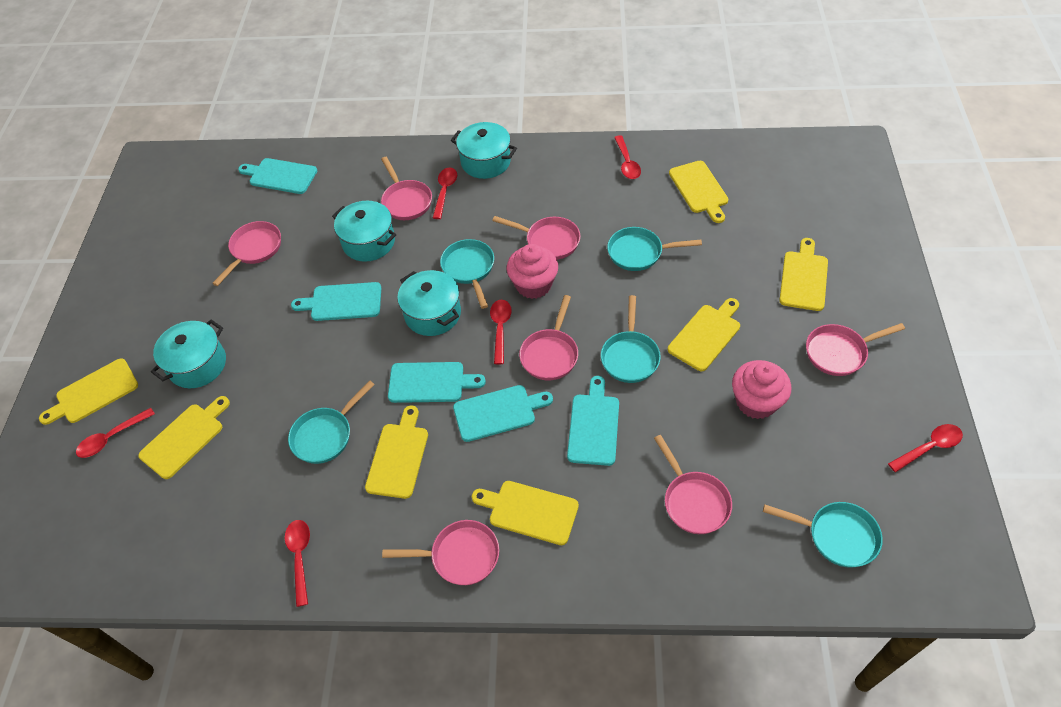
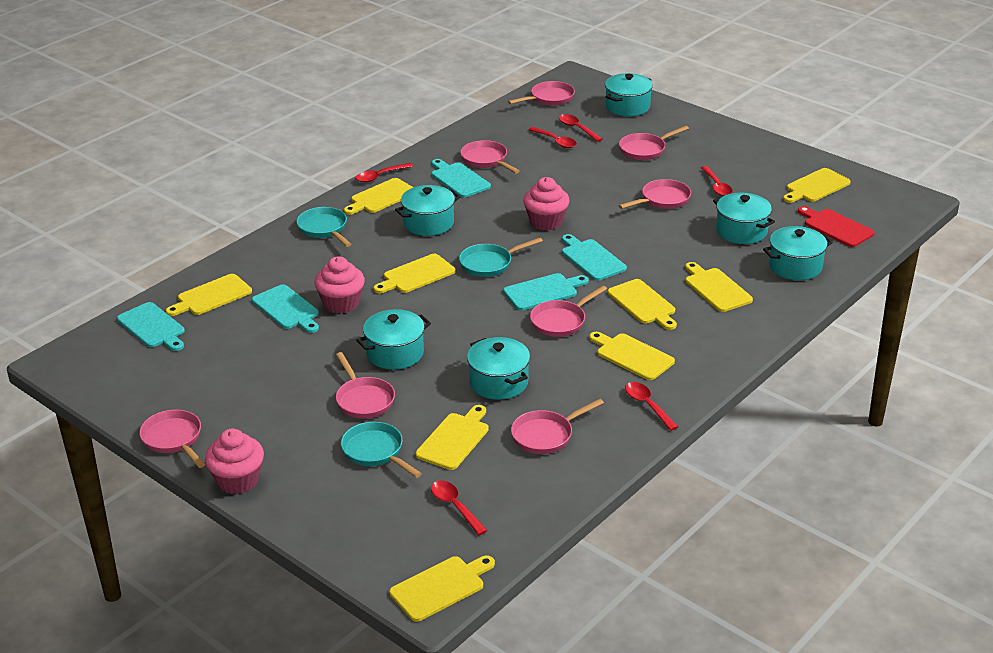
pink cupcake: [507,244,558,299] [732,360,791,419] = 2 -> [205,429,264,494] [314,256,365,314] [523,177,570,230] = 3
pink pan: [212,221,281,286] [381,157,432,220] [382,520,499,585] [492,216,581,260] [519,295,578,380] [654,435,732,534] [806,323,905,376] = 7 -> [139,410,205,468] [336,352,395,419] [460,140,520,174] [508,81,575,106] [511,399,604,454] [530,286,607,337] [619,126,689,160] [619,179,691,209] = 8
red cutting board: none = 0 -> [798,206,874,247] = 1
turquoise pan: [288,380,375,464] [440,239,494,309] [601,295,661,383] [607,227,702,271] [763,502,883,568] = 5 -> [297,207,351,247] [341,422,422,478] [459,237,543,277] = 3
turquoise pot: [151,319,226,388] [332,201,396,262] [397,270,461,336] [451,122,517,179] = 4 -> [356,309,431,370] [395,185,460,236] [467,337,530,400] [605,73,653,116] [713,193,775,244] [763,226,833,280] = 6
yellow cutting board: [39,358,138,425] [138,396,230,479] [365,406,428,499] [472,481,579,545] [668,298,740,371] [669,161,728,223] [779,238,828,311] = 7 -> [166,274,252,316] [344,178,414,215] [374,254,456,293] [389,556,495,622] [415,405,489,470] [589,332,675,380] [608,279,677,330] [685,262,753,312] [783,168,851,203] = 9

